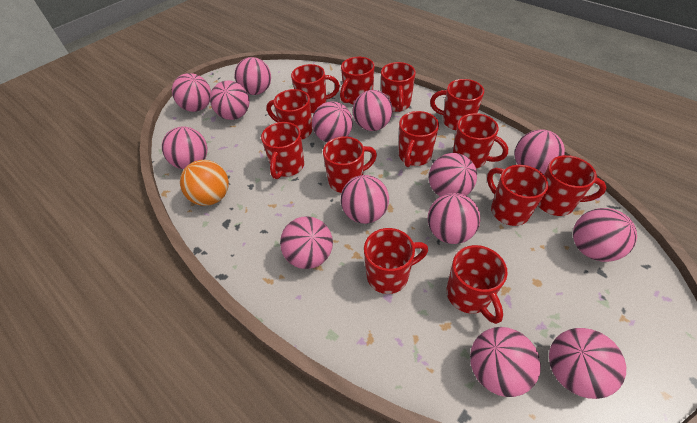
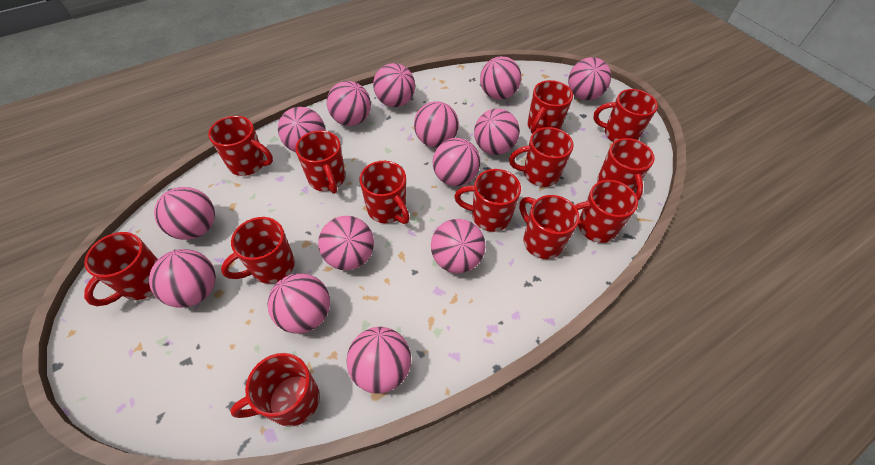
orange ball: [180,160,229,206] = 1 -> none = 0

